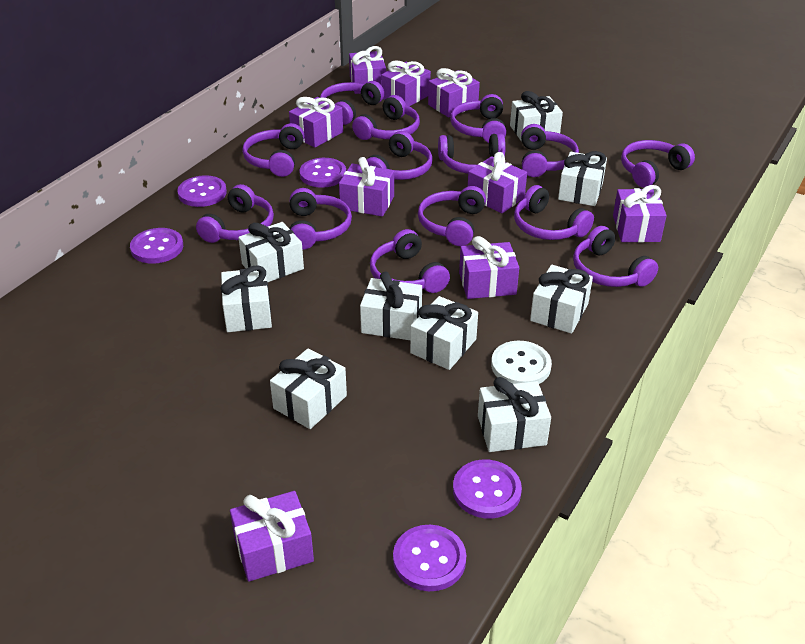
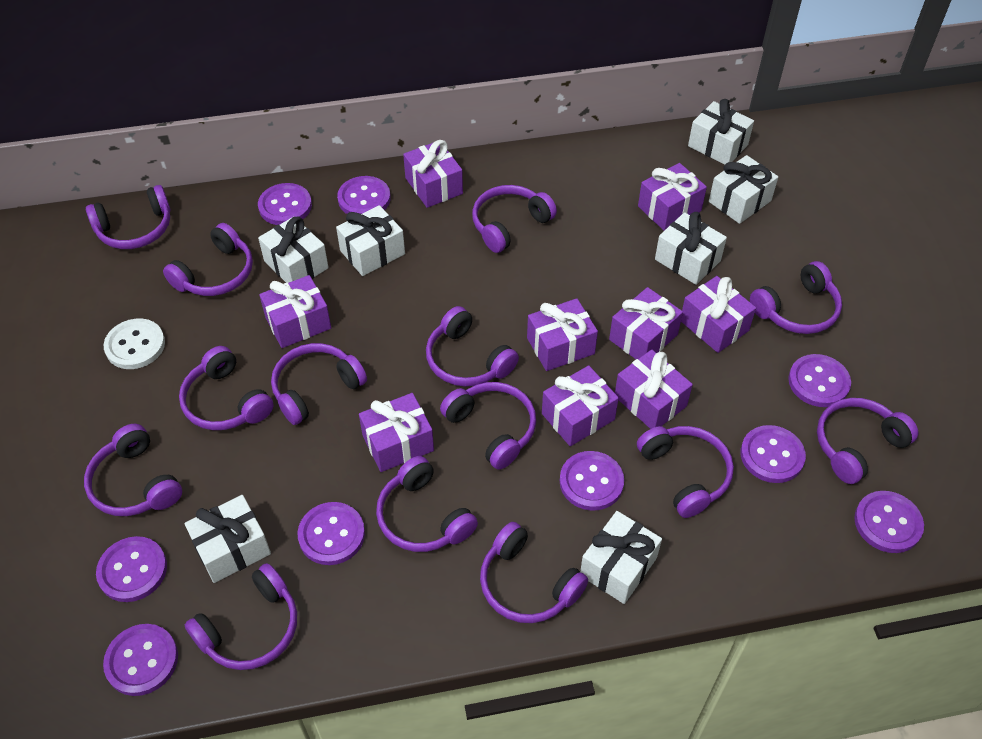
purple button: [130,228,183,264] [177,175,227,207] [299,158,346,188] [393,525,466,591] [453,459,522,519] = 5 -> [96,536,167,602] [103,624,178,696] [258,183,312,225] [298,502,365,565] [337,176,391,214] [560,451,624,511] [740,425,806,483] [788,354,851,407] [854,491,924,553] = 9
white gift: [221,265,272,332] [238,222,304,282] [270,348,347,429] [360,272,422,340] [410,296,478,370] [478,377,551,452] [510,91,563,142] [530,265,593,334] [558,151,607,206] = 9 -> [184,495,271,583] [258,217,329,283] [336,205,405,276] [580,511,662,604] [655,212,727,285] [688,99,754,165] [709,155,778,224] = 7

